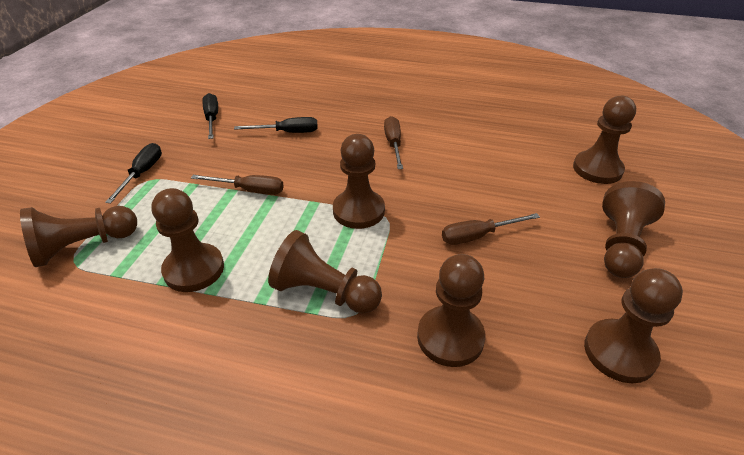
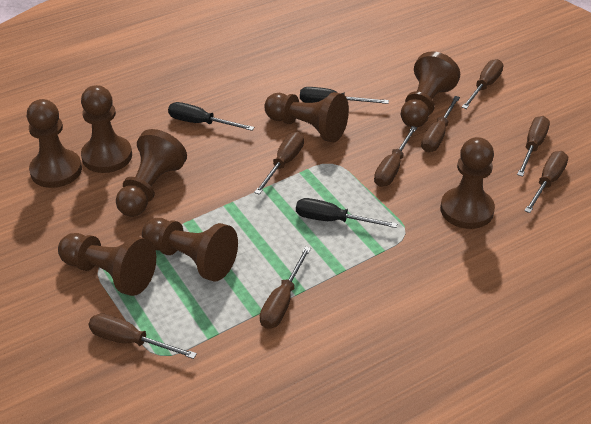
brown screwdriver: [191,175,284,195] [384,116,403,169] [442,213,540,245] = 3 -> [89,313,197,359] [254,132,304,195] [260,246,311,329] [374,126,417,187] [421,96,460,152] [462,59,503,109] [517,116,550,176] [524,151,568,213] = 8

